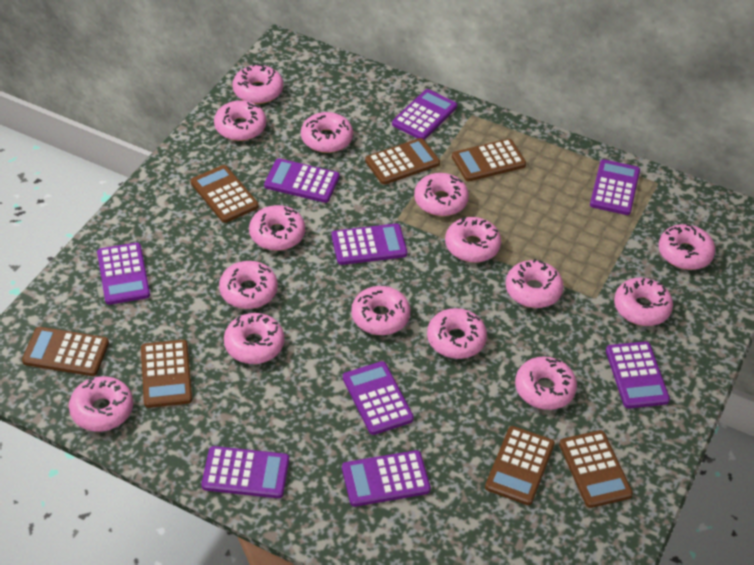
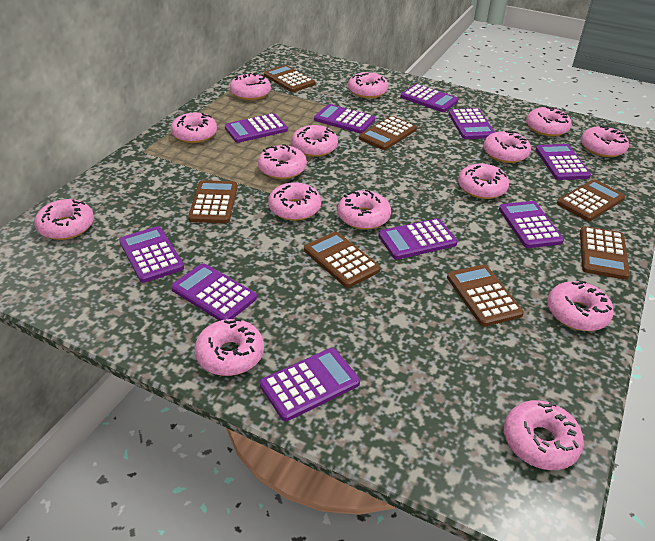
purple calculator: [97,243,150,305] [201,446,289,498] [264,158,340,203] [331,224,407,265] [342,450,431,507] [343,361,414,435] [392,89,457,140] [590,159,640,215] [606,341,670,408] = 9 -> [119,226,184,283] [171,263,257,321] [225,113,288,143] [259,348,360,421] [314,104,375,133] [378,218,458,259] [400,84,458,112] [449,108,495,139] [499,201,564,248] [536,144,591,180] = 10

